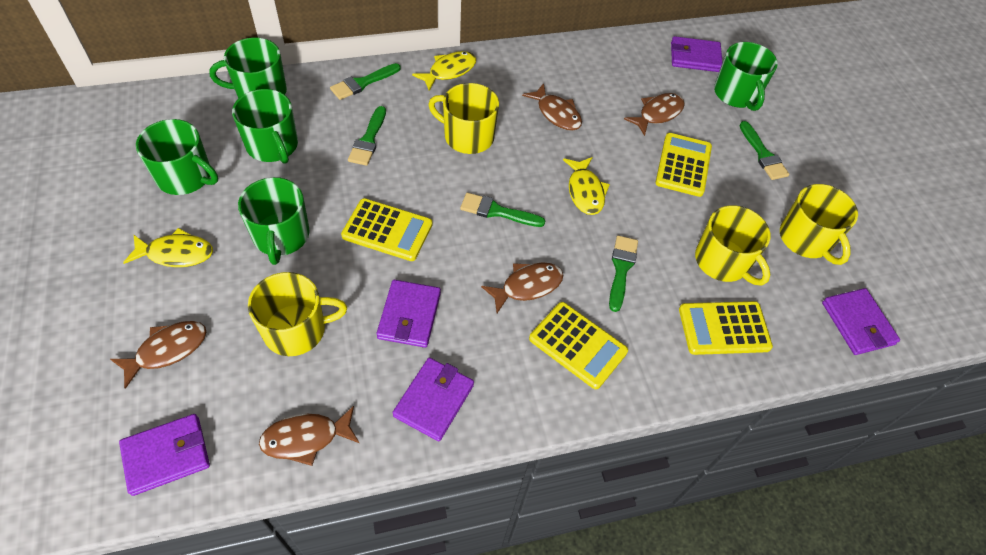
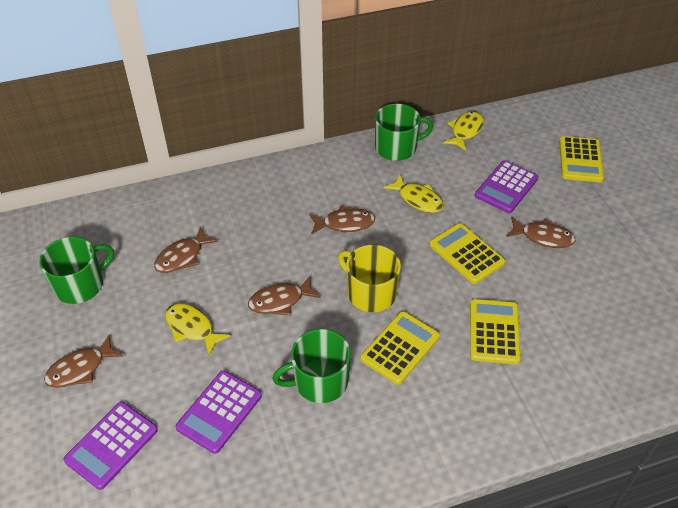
green brush: [330,63,401,100] [348,106,386,166] [460,193,545,227] [609,235,638,312] [739,121,789,180] = 5 -> none = 0
green mug: [136,119,218,195] [210,37,287,99] [232,89,298,164] [238,177,310,265] [714,42,778,111] = 5 -> [39,237,114,304] [272,329,351,403] [375,104,433,161] = 3
purple calculator: none = 0 -> [63,402,158,490] [175,371,262,454] [475,160,538,213] = 3
purple wallet: [119,414,210,496] [376,280,441,348] [392,357,474,441] [671,36,723,72] [822,288,900,355] = 5 -> none = 0
yellow mug: [248,272,347,356] [428,83,499,154] [695,205,771,286] [780,184,858,265] = 4 -> [338,245,401,312] = 1

